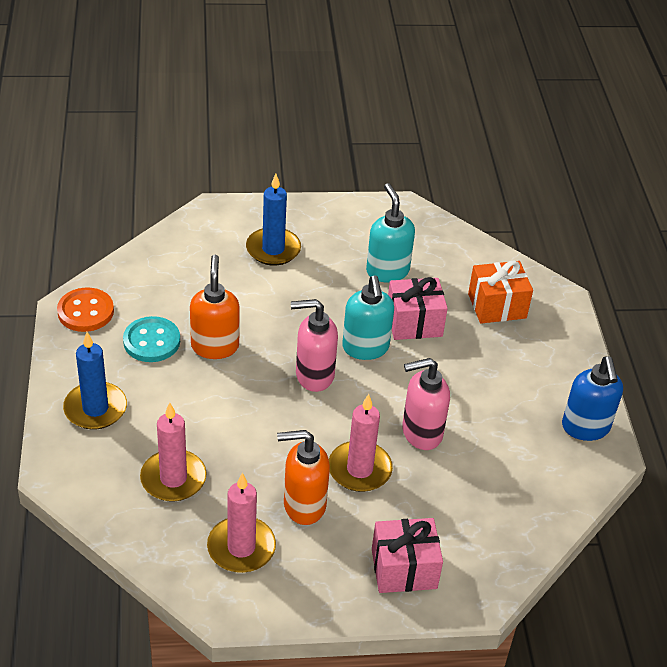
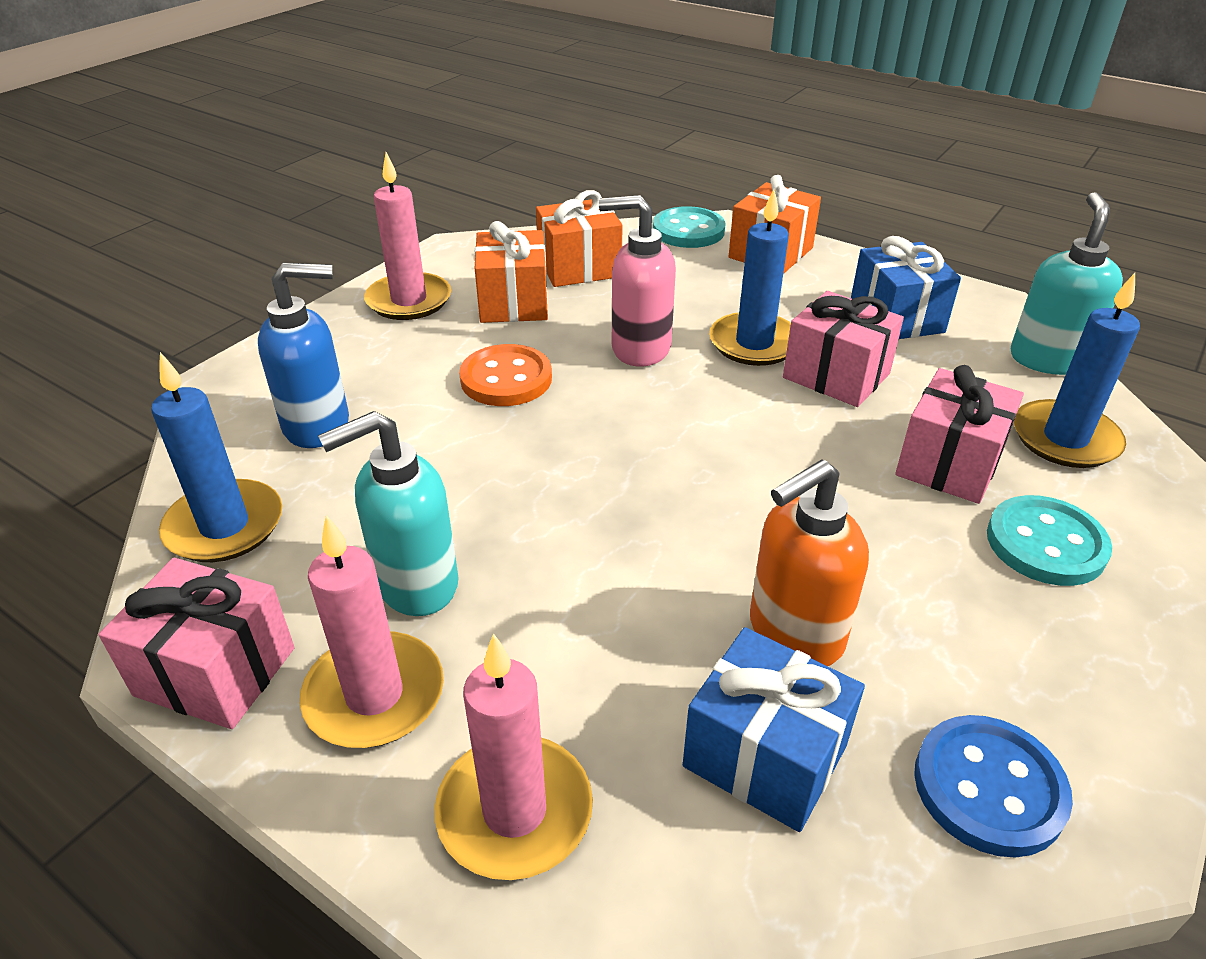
blue button: none = 0 -> [914,715,1073,858] = 1
blue candle: [63,332,127,430] [246,174,301,266] = 2 -> [151,352,282,562] [709,189,791,366] [1014,273,1140,468] = 3
blue gift: none = 0 -> [683,627,865,832] [851,236,961,339] = 2
orange gift: [468,260,533,324] = 1 -> [475,221,548,323] [536,190,623,287] [728,175,821,274] = 3
orange soap dispenser: [190,255,240,359] [277,430,330,525] = 2 -> [750,459,869,666] = 1
pink gift: [372,518,443,593] [388,277,448,340] = 2 -> [99,558,295,729] [783,291,904,407] [895,365,1024,504] = 3
pink soap dispenser: [291,299,338,392] [402,358,450,450] = 2 -> [599,195,676,367] = 1
turquoise button: [123,316,180,362] = 1 -> [653,206,726,248] [987,495,1112,586] = 2

